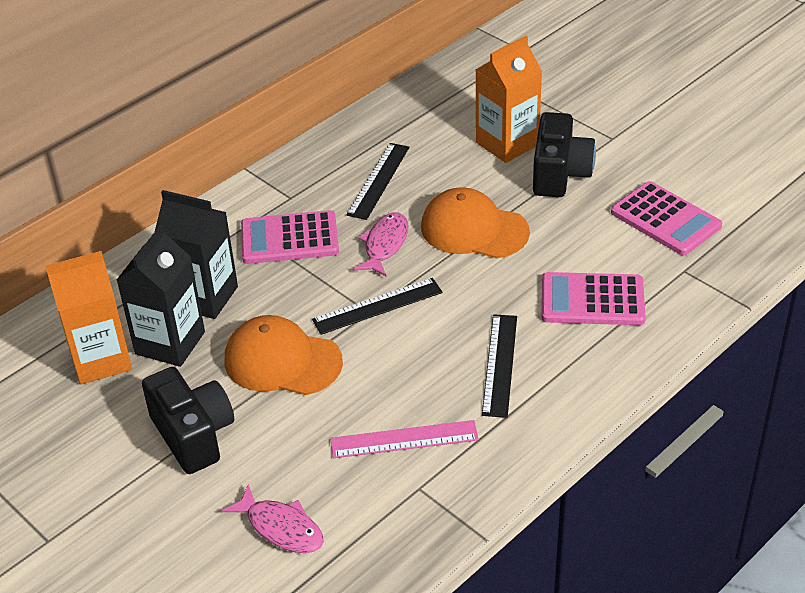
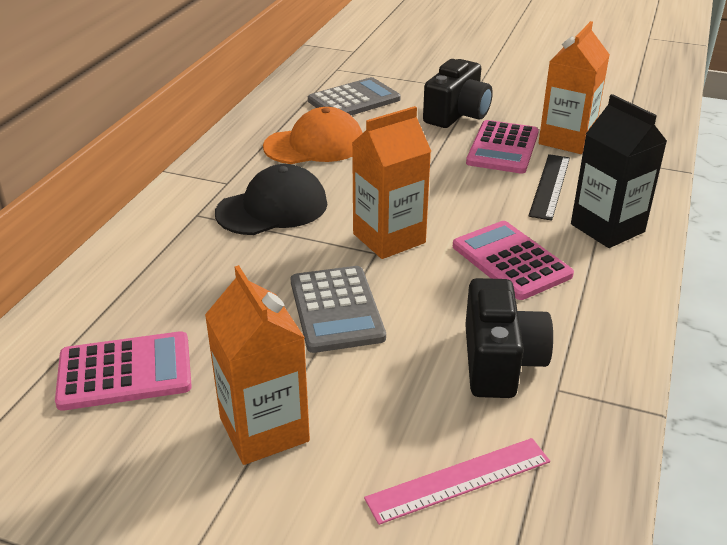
black cap: none = 0 -> [215,164,327,235] = 1
black carton: [117,225,205,367] [155,190,238,319] = 2 -> [571,94,667,248] = 1
black ruler: [312,278,443,335] [346,143,409,220] [482,314,517,418] = 3 -> [529,154,570,221] = 1
grey calculator: none = 0 -> [291,266,386,353] [308,77,401,115] = 2
orange cap: [224,315,343,395] [421,187,530,258] = 2 -> [263,107,362,164] = 1
orange carton: [45,251,132,385] [476,36,542,163] = 2 -> [205,265,310,465] [352,106,431,259] [539,21,610,154] = 3
pink fish: [222,484,324,553] [354,212,409,276] = 2 -> none = 0

